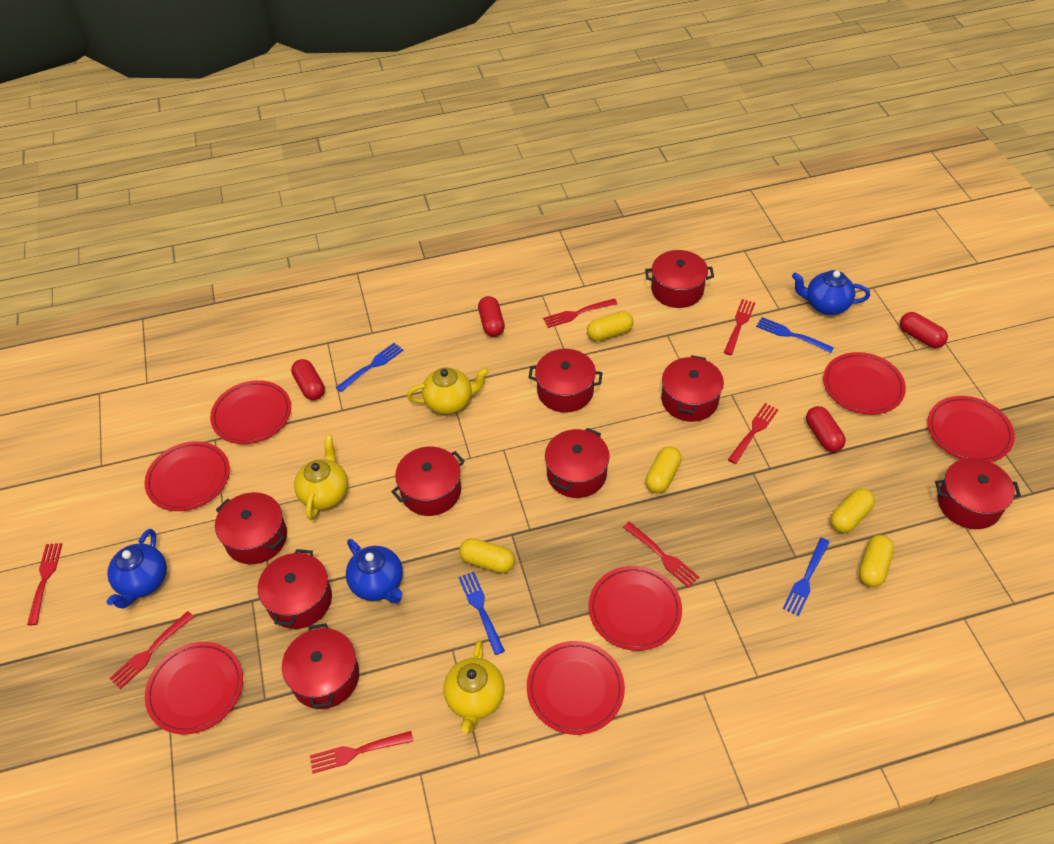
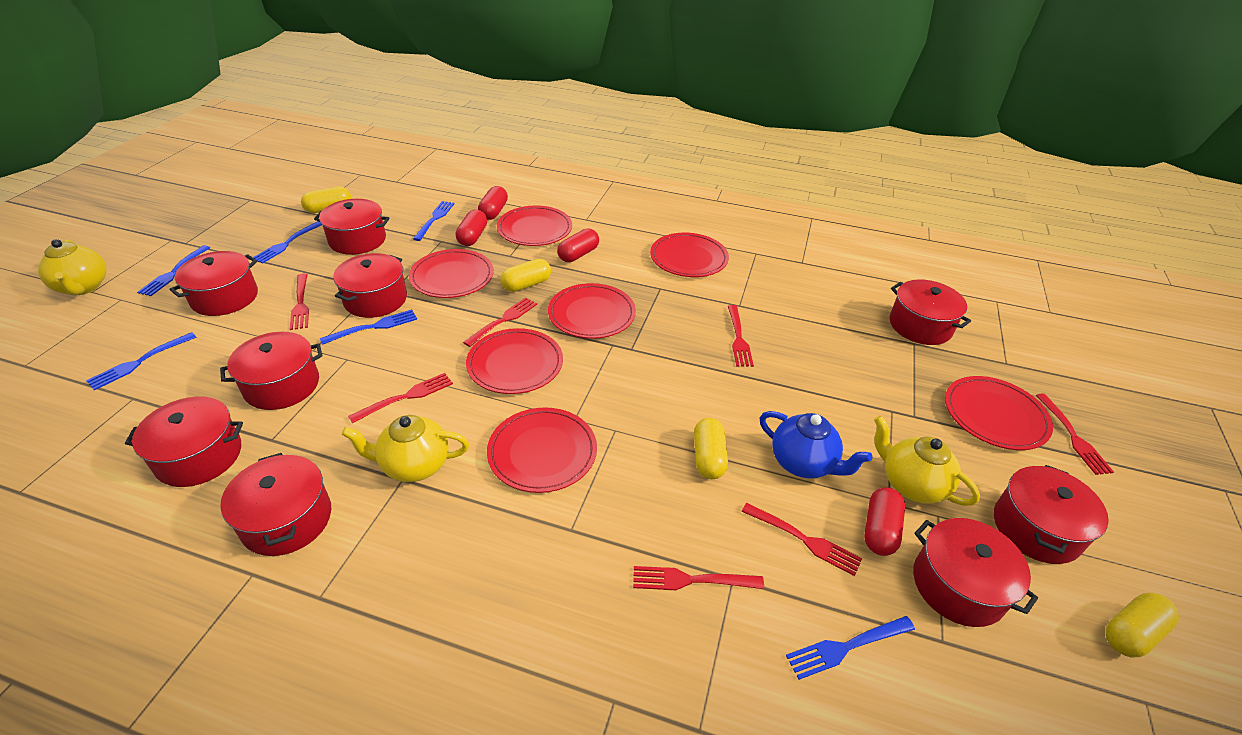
blue fork: [336,343,403,392] [459,572,505,655] [756,317,834,353] [783,538,830,616] = 4 -> [86,332,196,390] [137,245,210,296] [253,221,322,264] [320,309,417,345] [413,201,455,241] [786,616,915,680] = 6
blue teapot: [106,529,167,609] [346,539,403,604] [792,270,870,315] = 3 -> [760,411,872,479] = 1
yellow capsule: [459,538,515,573] [587,311,633,341] [645,446,682,493] [830,488,875,533] [859,535,894,587] = 5 -> [301,187,351,213] [500,259,551,292] [694,418,728,479] [1106,593,1179,657] = 4

